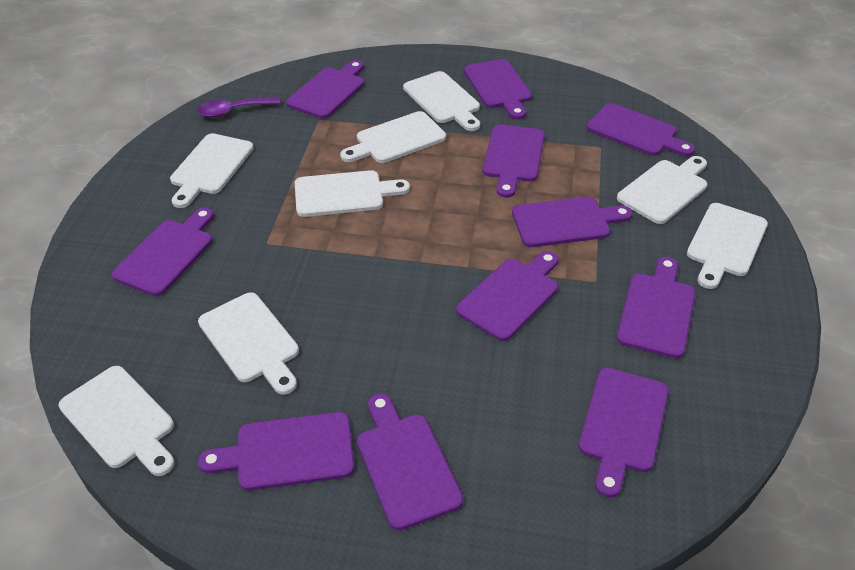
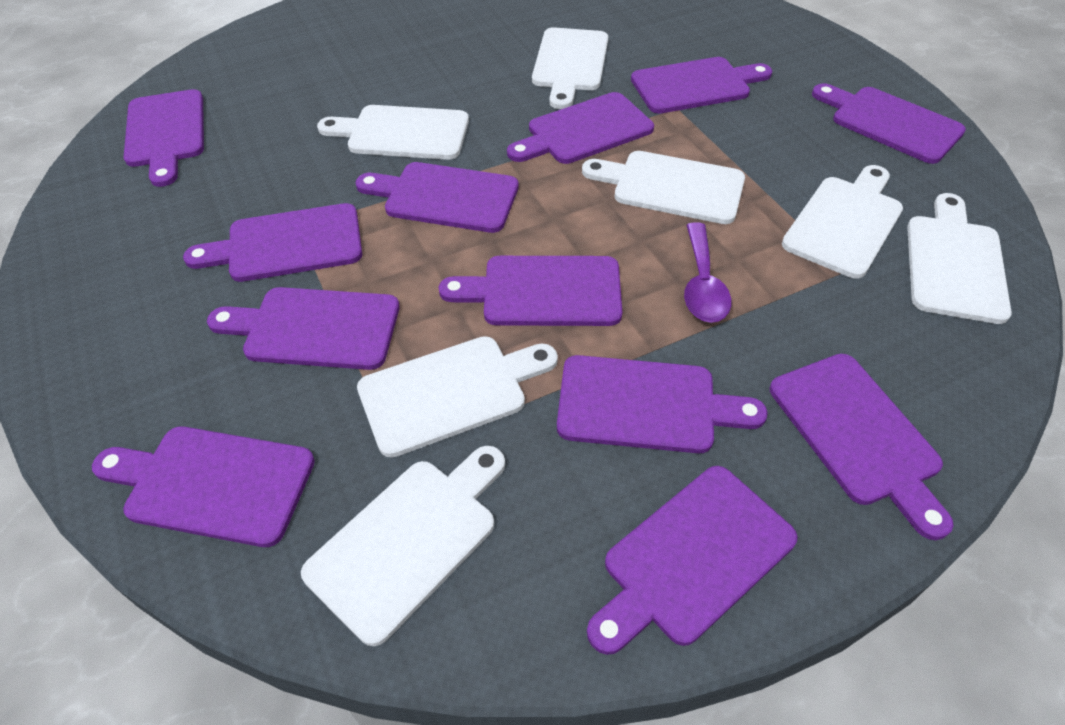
purple cutting board: [112,207,214,296] [198,412,354,491] [286,60,364,119] [357,394,463,530] [456,251,558,341] [464,59,532,120] [483,124,545,198] [512,197,633,247] [579,368,669,498] [587,103,695,156] [617,257,695,358] = 11 -> [92,426,315,547] [124,89,204,187] [183,203,362,282] [207,287,400,370] [355,162,519,233] [439,256,622,326] [507,92,654,164] [557,355,768,453] [587,466,798,655] [631,57,772,114] [770,354,954,540] [812,83,966,164] = 12
white cutting board: [59,366,174,476] [170,133,254,208] [198,292,299,395] [295,170,410,217] [340,111,446,163] [403,71,480,131] [617,156,707,224] [687,203,768,289] = 8 -> [301,446,505,646] [317,105,469,160] [357,336,558,458] [532,27,608,109] [582,151,745,224] [782,165,903,278] [907,193,1012,324] = 7

